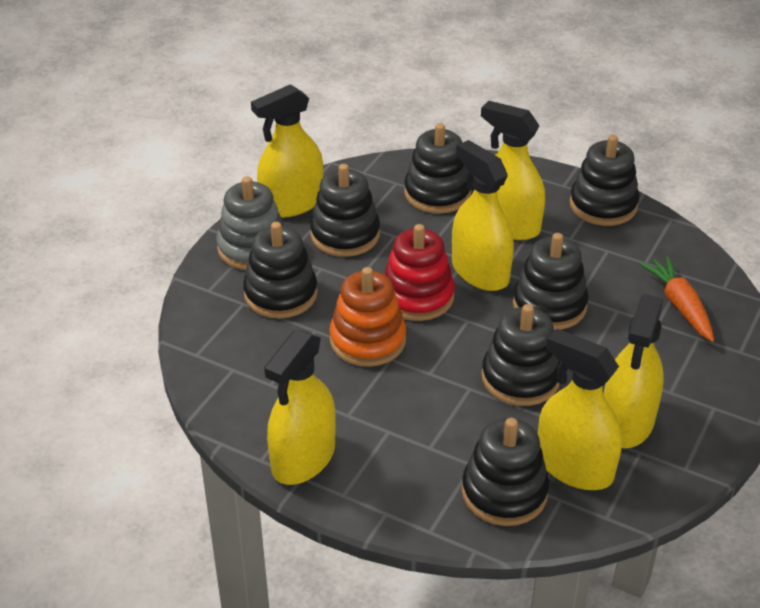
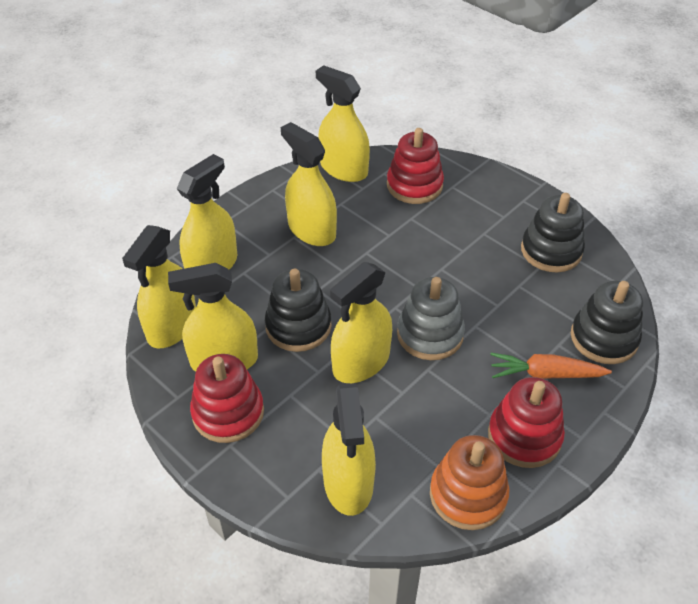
black stacking toy: [243,222,318,319] [310,164,380,257] [404,123,471,214] [462,418,549,526] [482,304,561,406] [513,233,589,330] [569,135,639,226] = 7 -> [265,269,332,352] [521,193,585,272] [571,281,643,364] = 3
red stacking toy: [384,224,455,321] = 1 -> [190,354,264,443] [387,128,444,204] [488,377,565,468] = 3
yellow spray bottle: [251,84,323,218] [264,329,336,485] [452,140,514,291] [481,101,545,240] [538,329,622,490] [604,294,664,448] = 6 -> [122,225,196,348] [168,263,258,372] [177,154,237,270] [281,122,337,246] [316,65,370,182] [322,383,376,516] [330,262,392,383] = 7

